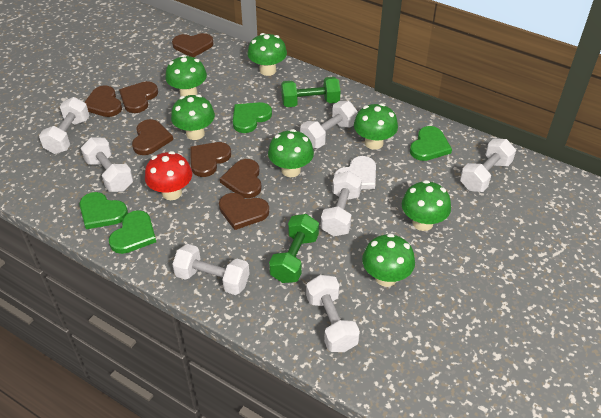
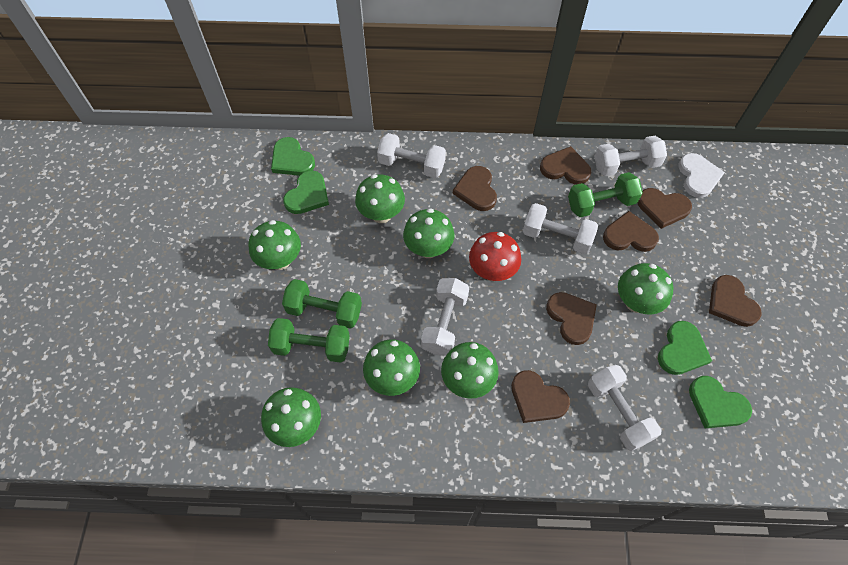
green dumbbell: [269,214,319,283] [281,77,340,107] = 2 -> [268,318,350,363] [282,279,362,329] [568,172,643,217] = 3
white dumbbell: [39,97,90,154] [81,137,133,192] [172,244,250,295] [300,101,358,149] [306,275,360,352] [321,171,362,236] [460,139,516,192] = 7 -> [377,133,446,178] [421,278,469,356] [523,203,598,254] [588,365,662,451] [594,136,667,176] = 5

